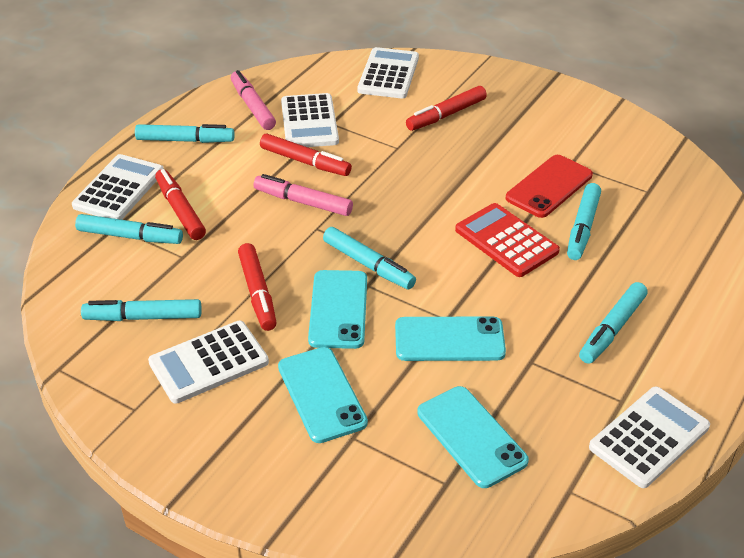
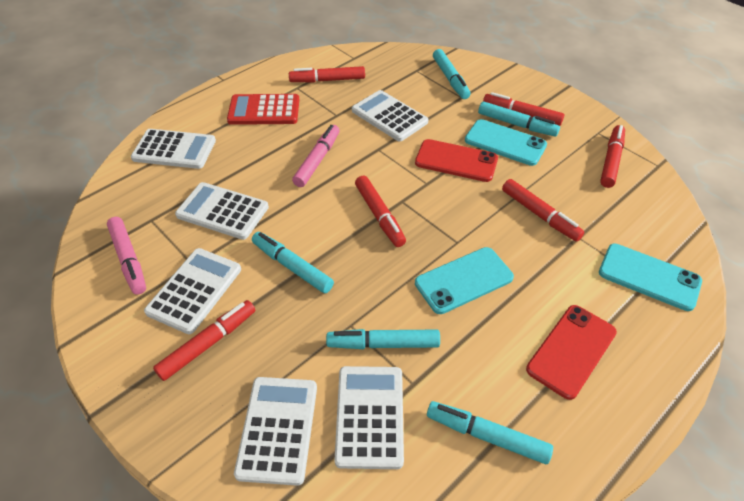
red marker: [155,169,206,240] [238,243,277,331] [260,134,352,176] [406,86,487,131] = 4 -> [153,300,255,381] [289,66,365,82] [355,175,406,247] [483,92,564,126] [502,179,584,242] [600,125,625,188] = 6
red phone: [506,155,593,218] = 1 -> [415,139,498,182] [526,305,617,400] = 2
turquoise marker: [75,214,183,244] [81,299,202,321] [135,124,235,143] [323,227,416,289] [567,183,601,260] [579,282,648,364] = 6 -> [252,232,334,293] [326,329,440,349] [427,401,553,464] [433,49,470,99] [478,101,560,137] = 5
turquoise phone: [278,347,368,443] [308,270,367,349] [395,316,506,361] [417,386,529,488] = 4 -> [415,247,514,314] [465,119,547,166] [599,243,702,311] = 3
white calculator: [72,154,164,220] [148,321,269,404] [281,93,339,147] [357,47,419,99] [589,386,710,488] = 5 -> [131,129,216,169] [144,248,241,334] [175,182,269,240] [234,377,317,486] [334,366,404,469] [352,90,428,141] = 6

